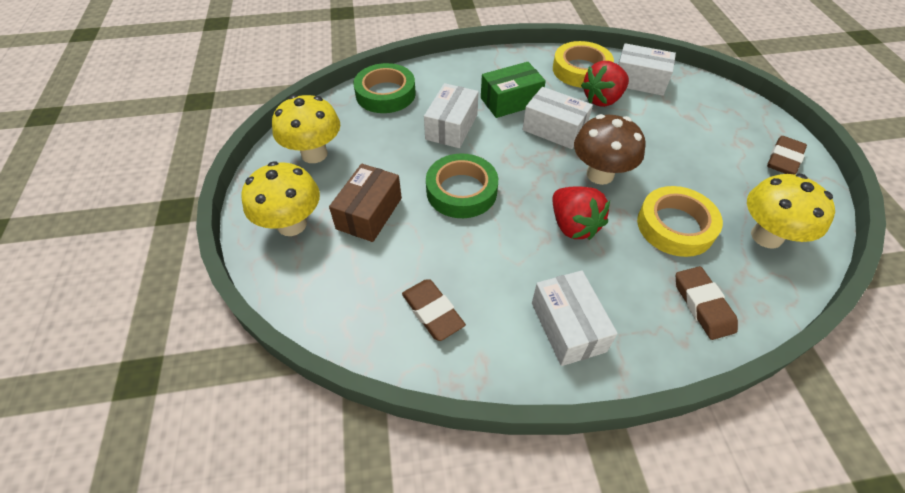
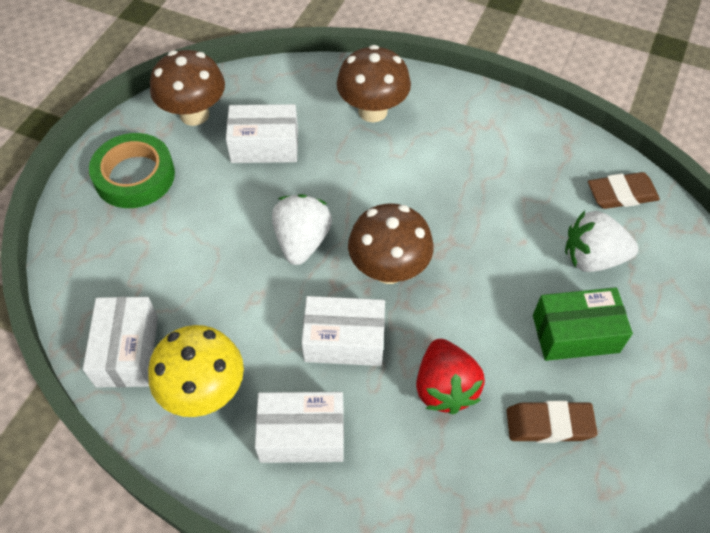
brown box: [329,164,402,242] = 1 -> none = 0
brown eraser: [402,279,466,341] [676,266,738,340] [767,136,807,175] = 3 -> [507,401,598,443] [588,172,660,209] = 2
brown mushroom: [574,114,646,185] = 1 -> [150,50,225,126] [337,45,411,122] [348,203,434,284] = 3
green tape: [353,63,416,113] [426,153,498,218] = 2 -> [89,133,175,208] = 1
red strawberry: [552,186,610,240] [581,61,629,107] = 2 -> [416,339,485,415] = 1
white strawberry: none = 0 -> [272,194,332,265] [565,211,638,272] = 2
yellow mushroom: [241,161,320,236] [272,95,340,163] [747,174,835,249] = 3 -> [148,325,244,417] = 1
yellow tape: [553,41,614,88] [637,186,723,257] = 2 -> none = 0

